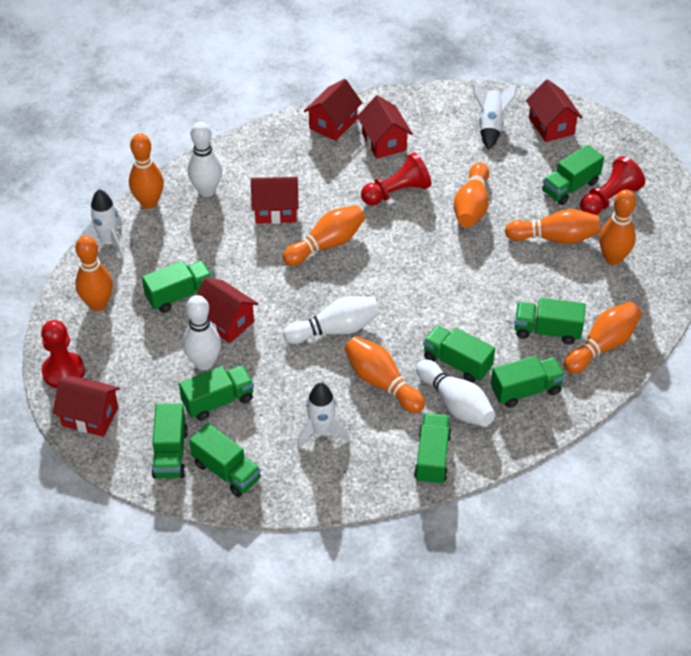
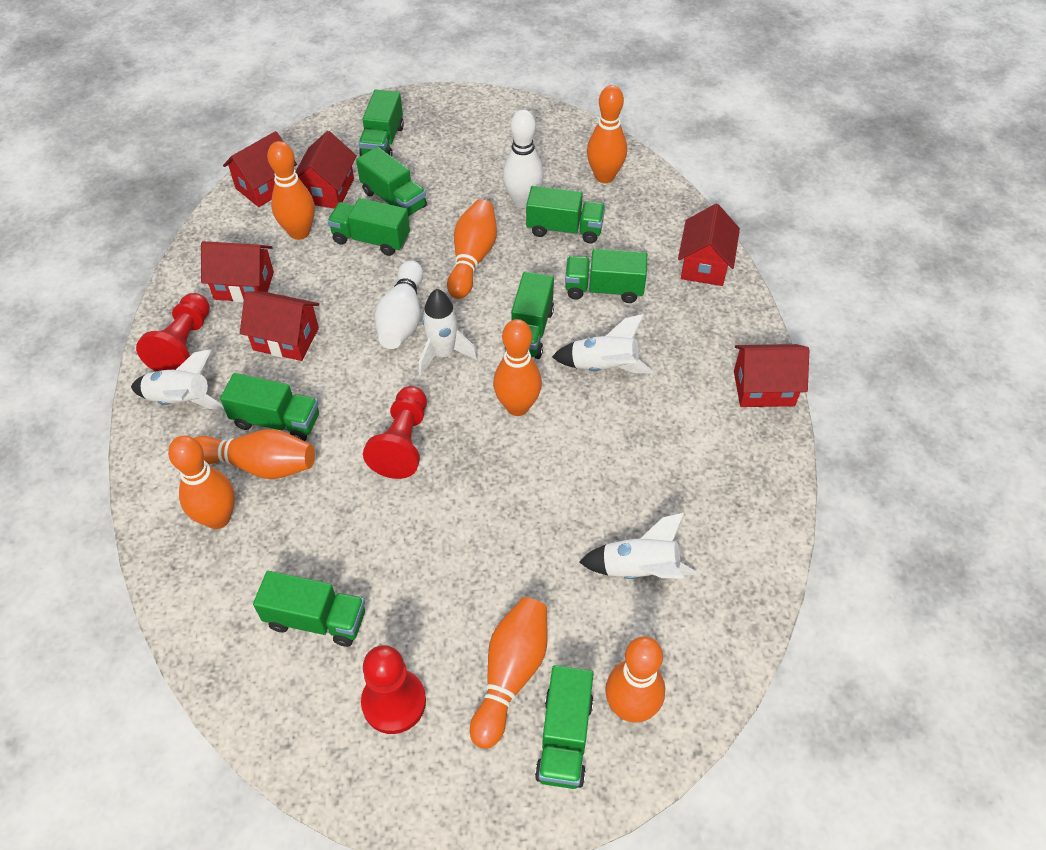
white bowling pin: [183,295,221,370] [188,122,222,197] [283,296,380,344] [416,360,495,427] = 4 -> [374,260,423,349] [503,110,544,208] = 2
white rocket: [82,189,124,257] [297,383,349,447] [473,80,518,150] = 3 -> [131,349,224,410] [419,289,478,376] [552,314,653,373] [579,513,697,579] = 4

